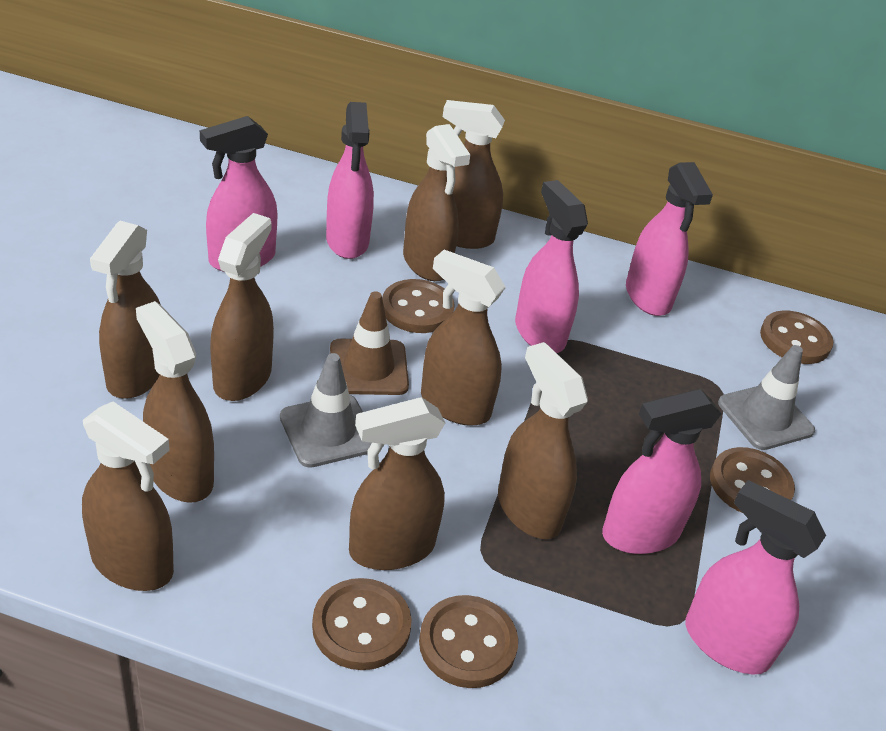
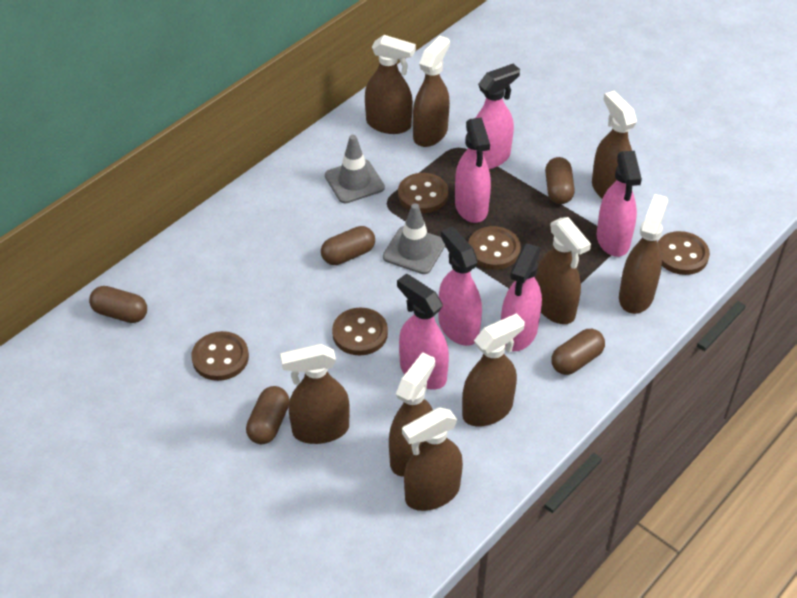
brown capsule: none = 0 -> [89,286,147,323] [246,386,289,444] [321,226,375,265] [545,157,575,204] [551,329,605,375] = 5
brown traffic cone: [330,291,409,395] = 1 -> none = 0

